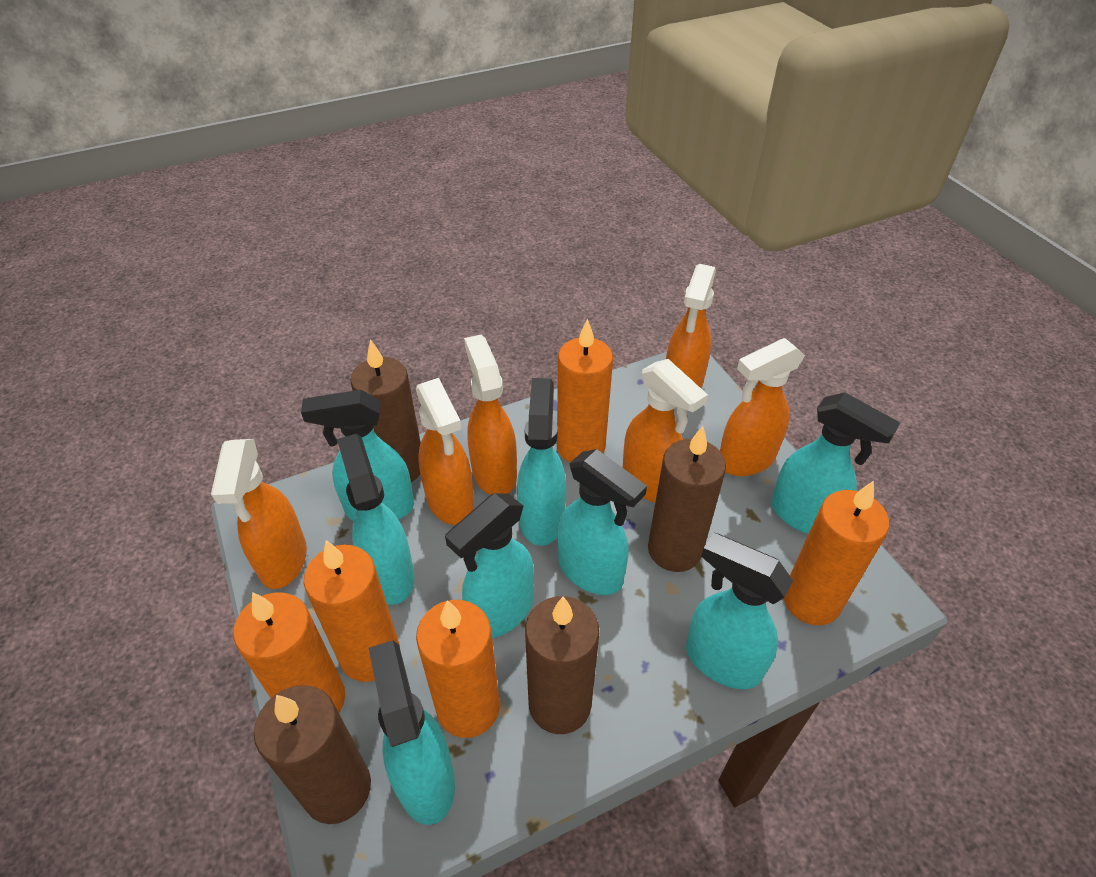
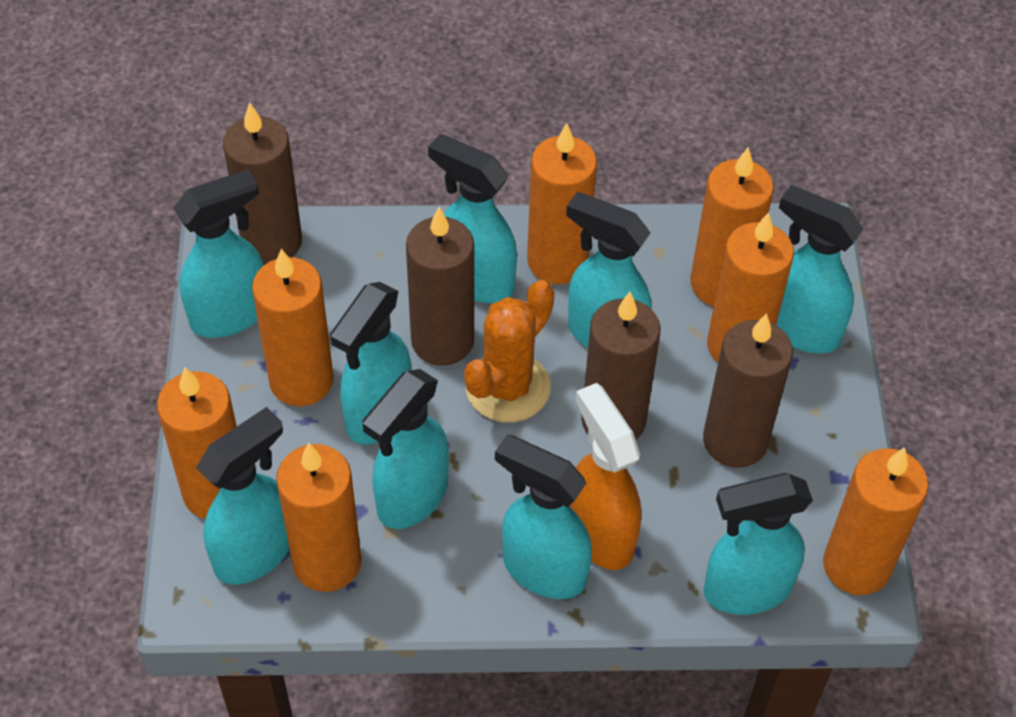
orange cactus: none = 0 -> [464,280,555,423] = 1
orange candle: [233,592,345,712] [304,540,400,682] [416,600,500,738] [557,319,613,463] [784,481,889,625] = 5 -> [157,367,237,519] [252,249,334,406] [276,443,361,592] [527,123,597,284] [690,147,774,306] [707,212,794,362] [823,447,928,595] = 7
orange spray bottle: [211,439,307,589] [416,378,474,525] [464,335,517,495] [623,359,708,503] [666,264,716,389] [720,338,805,476] = 6 -> [570,383,641,570] = 1
turquoise spray bottle: [301,390,414,521] [337,434,415,605] [369,640,455,825] [445,493,534,638] [517,378,566,546] [558,449,647,595] [686,532,793,689] [771,392,900,534] = 8 -> [173,169,264,338] [196,407,289,585] [330,282,411,445] [362,369,449,529] [428,134,517,303] [495,435,592,599] [566,192,652,348] [703,473,813,615] [776,185,863,353] = 9

